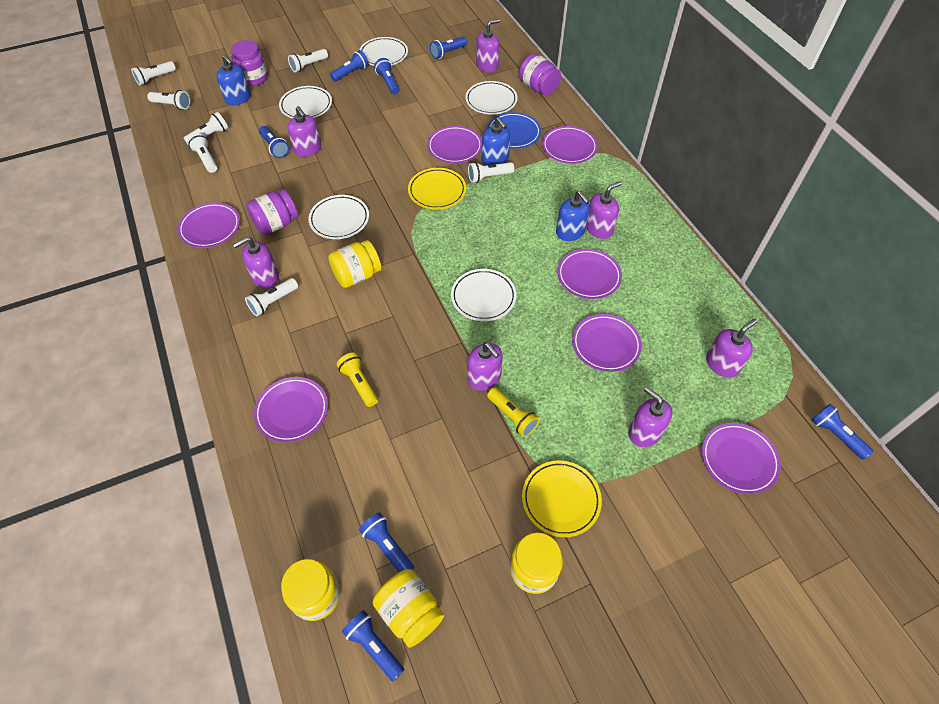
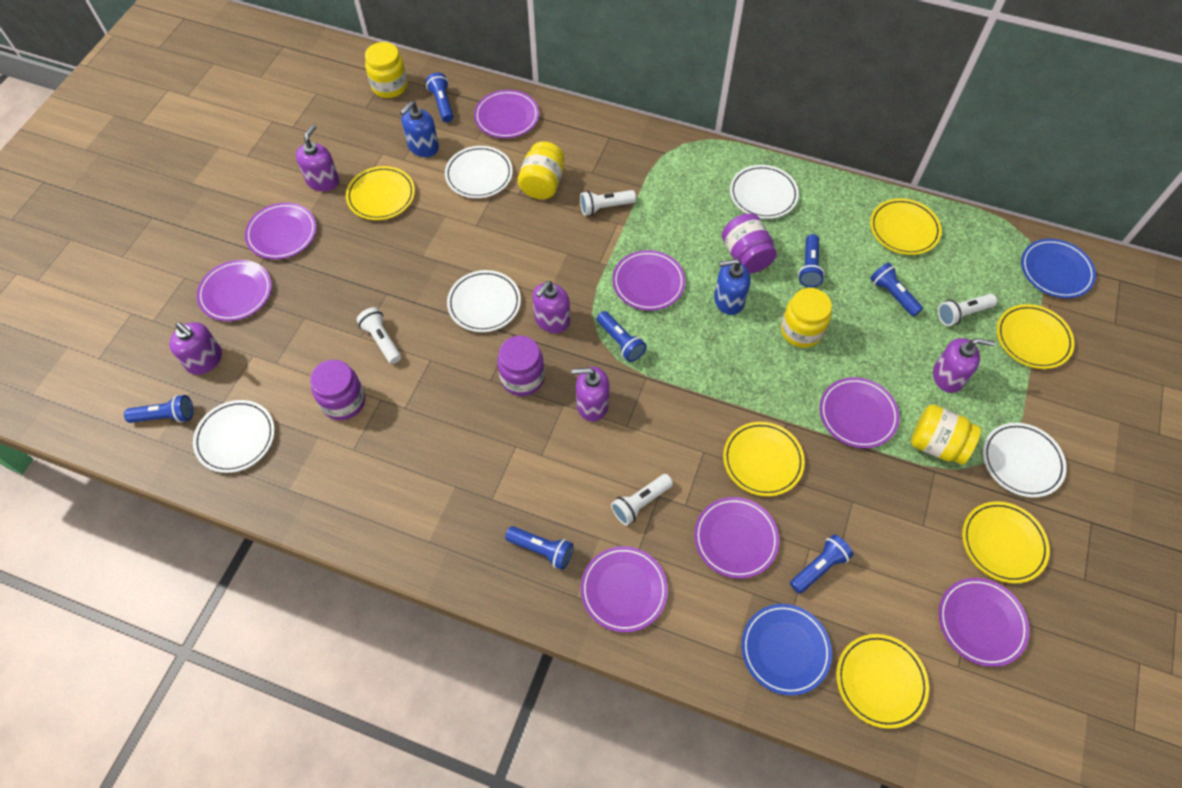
blue plate: [487,112,541,149] = 1 -> [741,604,832,696] [1021,239,1096,298] = 2
blue soap dispenser: [216,55,250,105] [482,117,510,166] [556,191,590,241] = 3 -> [400,101,439,157] [714,259,750,315] = 2
purple plate: [178,202,240,248] [254,377,328,443] [427,126,482,163] [542,126,598,164] [557,249,622,299] [572,314,642,372] [702,423,781,494] = 7 -> [197,260,272,321] [245,202,316,259] [474,90,539,138] [581,546,668,632] [612,250,685,311] [694,497,779,579] [820,377,900,448] [939,578,1030,667] = 8
purple soap dispenser: [233,237,279,289] [288,106,321,157] [467,342,503,391] [476,19,500,72] [586,181,622,239] [628,387,672,447] [706,319,758,378] = 7 -> [169,322,222,375] [296,125,339,191] [532,281,570,333] [572,366,610,422] [933,338,995,393] = 5
white flashlight: [131,61,176,86] [147,90,190,110] [184,112,228,144] [187,133,217,173] [245,278,298,316] [288,49,328,72] [468,162,514,183] = 7 -> [356,307,401,364] [580,190,636,216] [611,474,673,526] [938,294,997,326] = 4
yellow flashlight: [337,353,378,407] [487,388,540,437] = 2 -> none = 0
yellow plate: [408,168,466,209] [522,460,602,537] = 2 -> [346,166,415,220] [723,422,805,496] [836,634,929,729] [870,198,942,255] [962,501,1050,584] [997,304,1075,369] = 6

